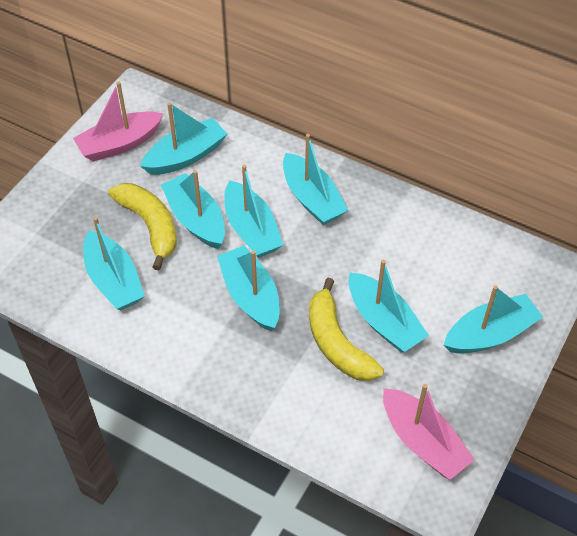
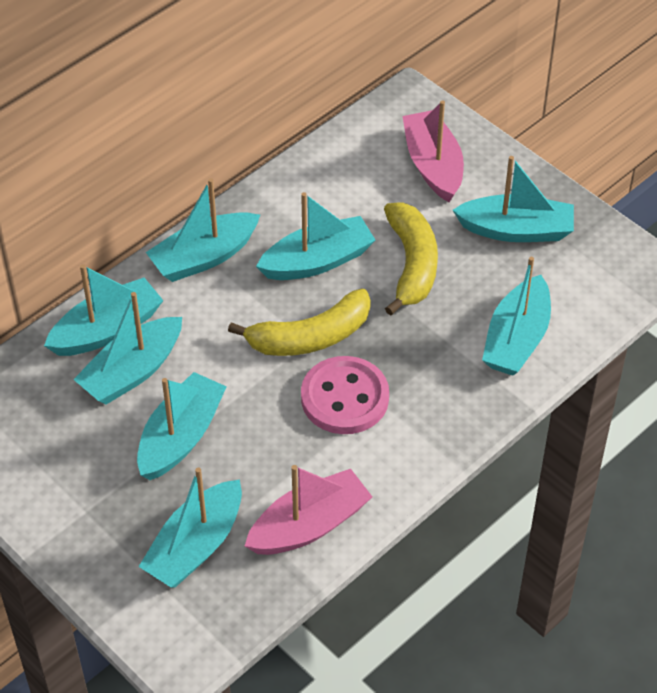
pink button: none = 0 -> [301,356,389,434] = 1

